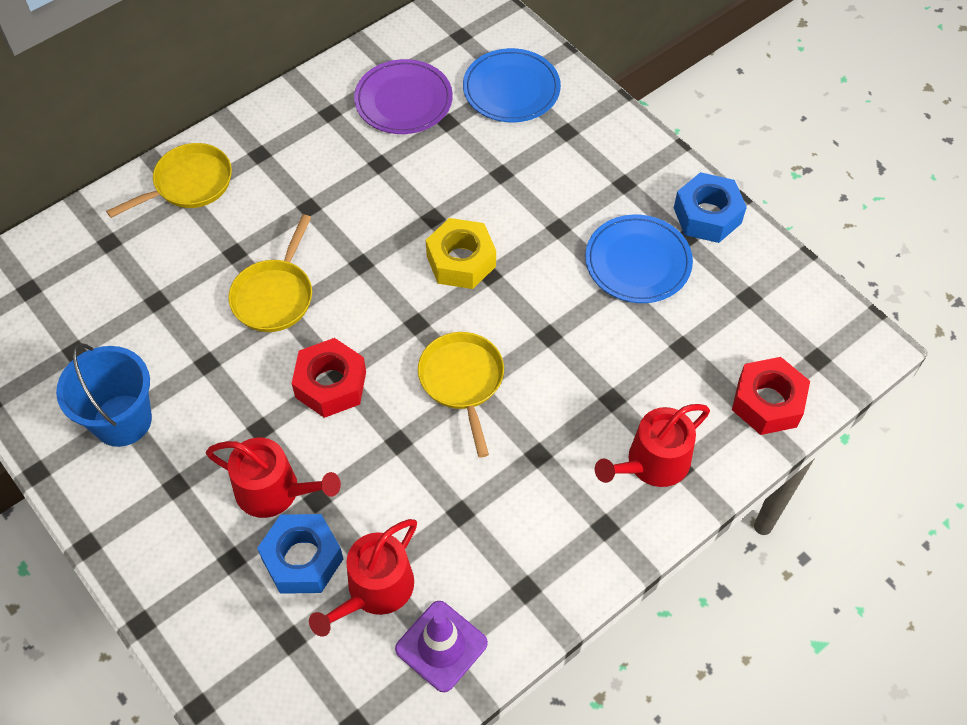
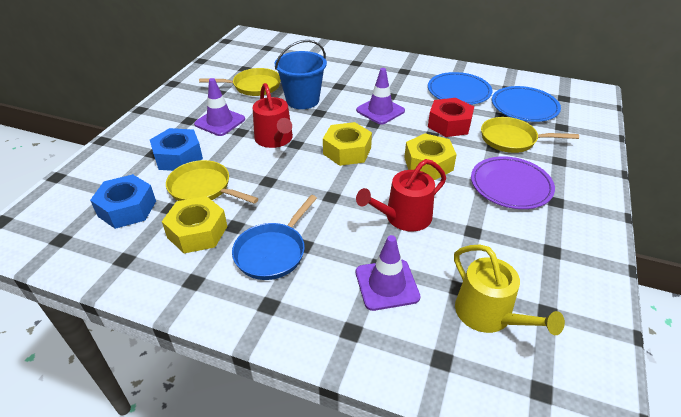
blue pan: none = 0 -> [232,195,317,280] = 1
purple traffic cone: [395,601,488,692] = 1 -> [194,78,245,136] [356,68,405,125] [356,235,420,311] = 3
red nut: [291,338,366,418] [732,357,810,435] = 2 -> [428,98,474,137] = 1
red watering can: [206,438,341,518] [309,519,417,637] [595,404,710,487] = 3 -> [253,83,293,148] [356,159,446,231] = 2
yellow nut: [426,218,496,289] = 1 -> [162,196,228,253] [323,122,372,166] [404,133,457,180] = 3
yellow watering can: none = 0 -> [454,244,565,335] = 1

